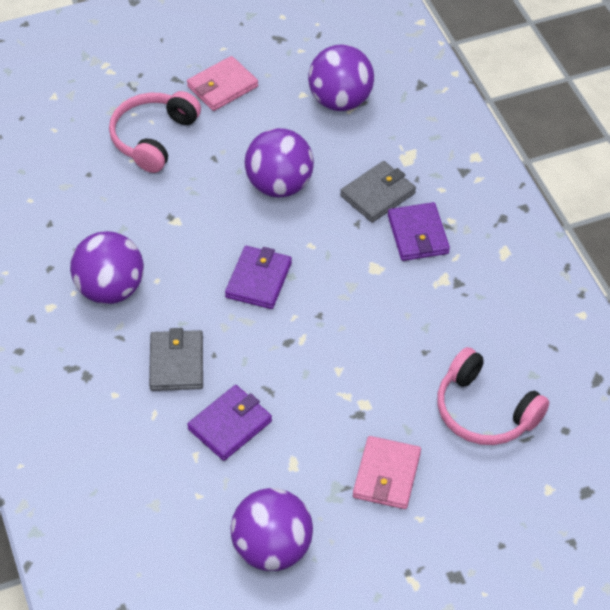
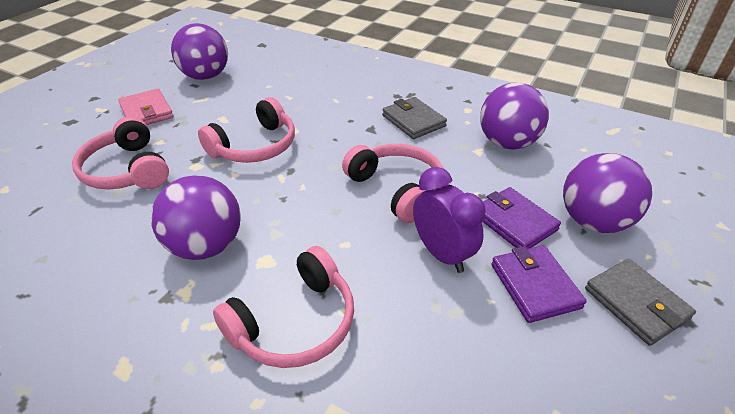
pink headphones: [109,91,201,173] [437,347,549,445] = 2 -> [72,116,169,189] [198,97,295,163] [213,246,354,368] [342,144,444,223] = 4
pink wallet: [187,56,258,111] [353,436,421,509] = 2 -> [118,89,174,125] = 1
purple clock: none = 0 -> [413,167,485,273] = 1
purple wallet: [187,385,272,461] [225,246,292,309] [388,202,450,261] = 3 -> [482,187,561,249] [491,245,587,323] = 2

